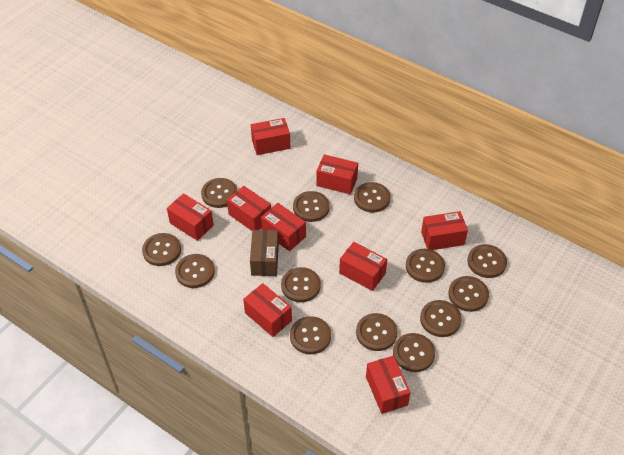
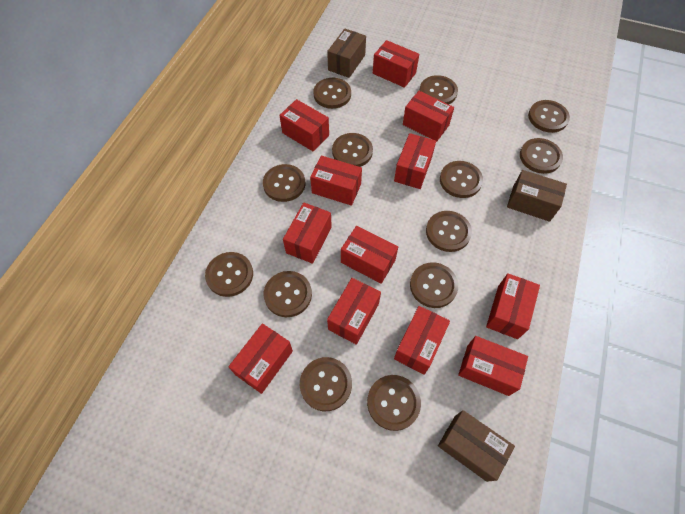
brown box: [250,230,279,276] = 1 -> [327,29,366,78] [438,410,515,482] [507,170,567,222] = 3
red box: [167,193,214,241] [227,186,271,231] [243,283,292,337] [251,118,290,155] [261,203,306,251] [316,154,358,195] [339,242,387,291] [366,356,411,414] [421,211,468,250] = 9 -> [228,323,293,394] [279,99,329,151] [283,202,332,264] [310,155,362,206] [327,278,381,345] [341,226,398,284] [373,40,419,88] [394,133,436,189] [394,306,450,375] [403,91,454,142] [458,336,528,396] [486,273,540,339] = 12

